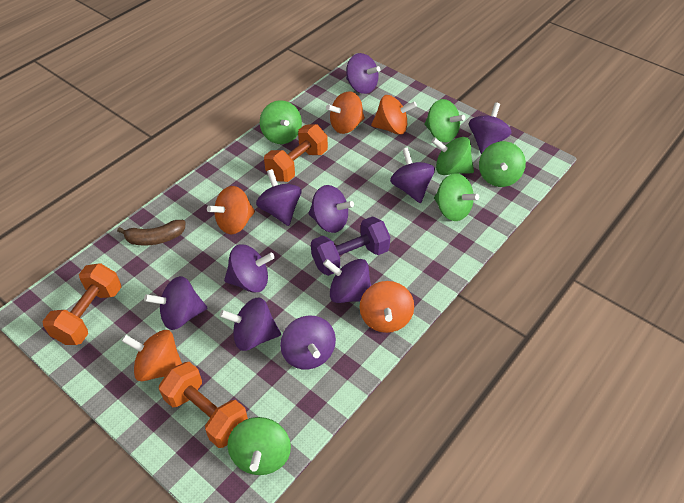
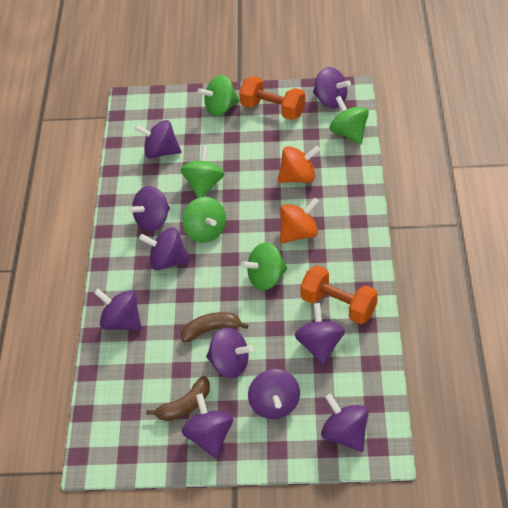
brown banana: [117,220,186,246] = 1 -> [146,376,210,421] [181,312,248,342] = 2
green spinning top: [227,417,291,475] [260,100,302,144] [424,99,465,142] [432,137,474,175] [434,173,479,221] [479,141,526,187] = 6 -> [180,145,225,198] [183,197,226,243] [197,75,240,116] [241,242,287,290] [330,96,369,145] = 5
orange dumbbell: [43,263,121,345] [159,362,248,448] [264,124,328,182] = 3 -> [239,76,305,120] [300,265,378,324] = 2
orange spinning top: [121,330,182,381] [207,186,255,234] [326,92,365,134] [360,281,414,333] [371,95,417,135] = 5 -> [277,146,320,183] [280,198,319,244] = 2
purple dumbbell: [311,216,390,276] = 1 -> none = 0

